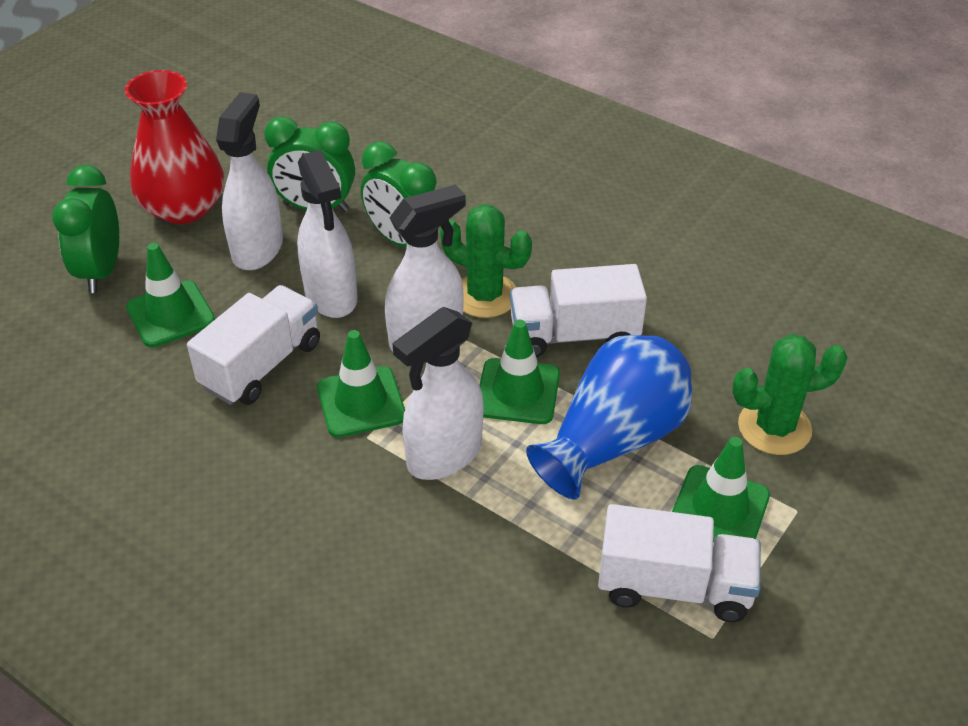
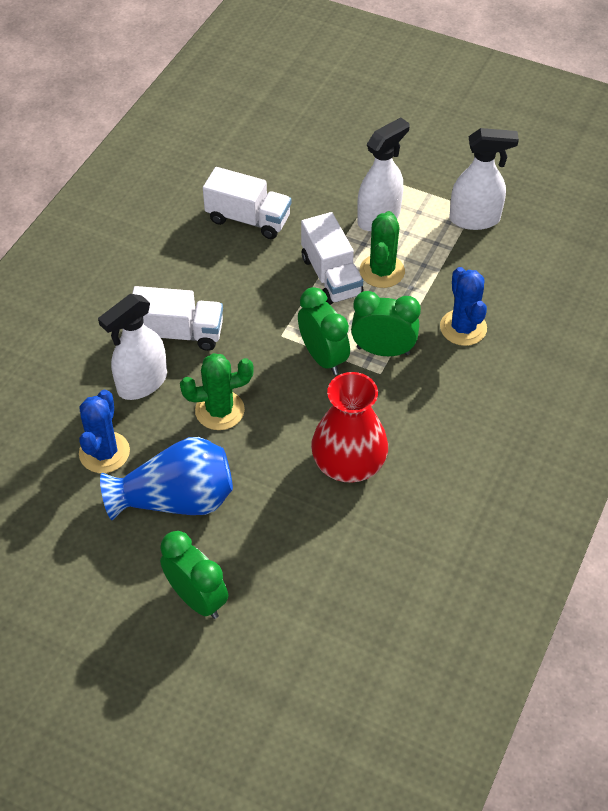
blue cactus: none = 0 -> [79,390,130,473] [440,267,487,346] = 2
green traffic cone: [126,243,215,347] [317,330,405,438] [479,320,560,424] [672,437,770,543] = 4 -> none = 0
white spray bottle: [216,92,283,270] [297,150,358,318] [385,185,466,351] [393,307,484,480] = 4 -> [98,294,167,400] [357,117,409,231] [449,128,519,230] = 3

